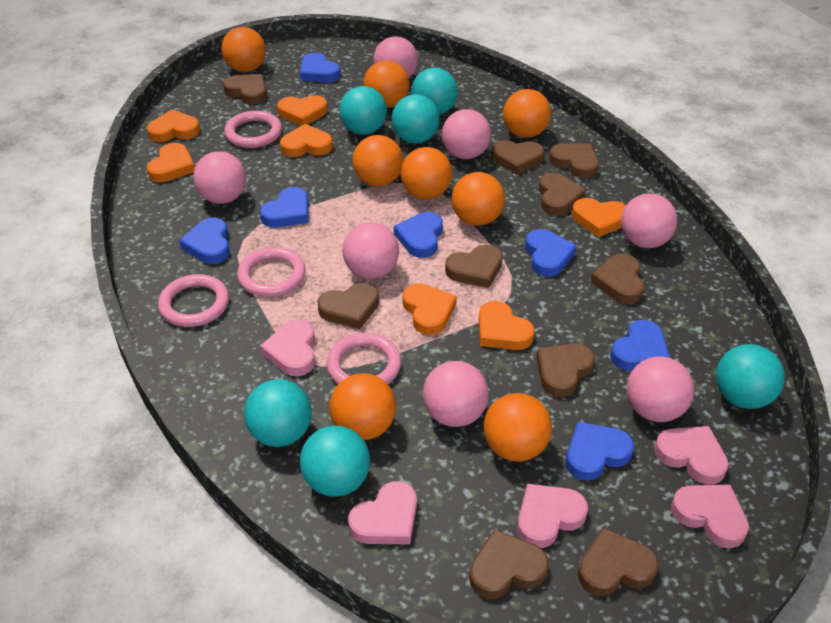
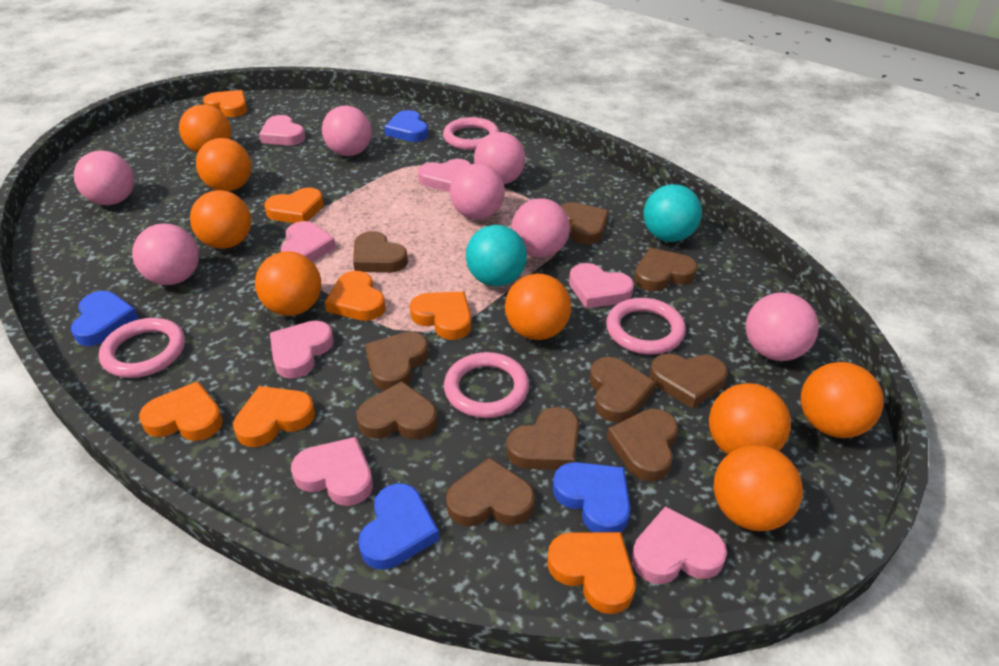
blue heart: [179,218,230,264] [260,187,309,228] [300,52,340,83] [394,212,443,258] [525,229,577,277] [566,422,634,481] [610,320,670,371] = 7 -> [71,291,139,346] [358,483,440,570] [384,110,428,142] [553,462,631,532] = 4
pink heart: [260,320,315,376] [348,481,417,544] [517,484,588,548] [654,426,729,485] [671,484,749,548] = 5 -> [259,115,305,145] [270,321,334,379] [281,221,336,262] [291,437,373,506] [418,159,471,192] [569,263,634,309] [632,506,727,584] = 7
turquoise ball: [244,379,312,447] [300,426,370,497] [339,86,387,135] [392,94,440,144] [411,68,458,115] [716,344,785,409] = 6 -> [466,225,527,286] [643,184,702,242] = 2

